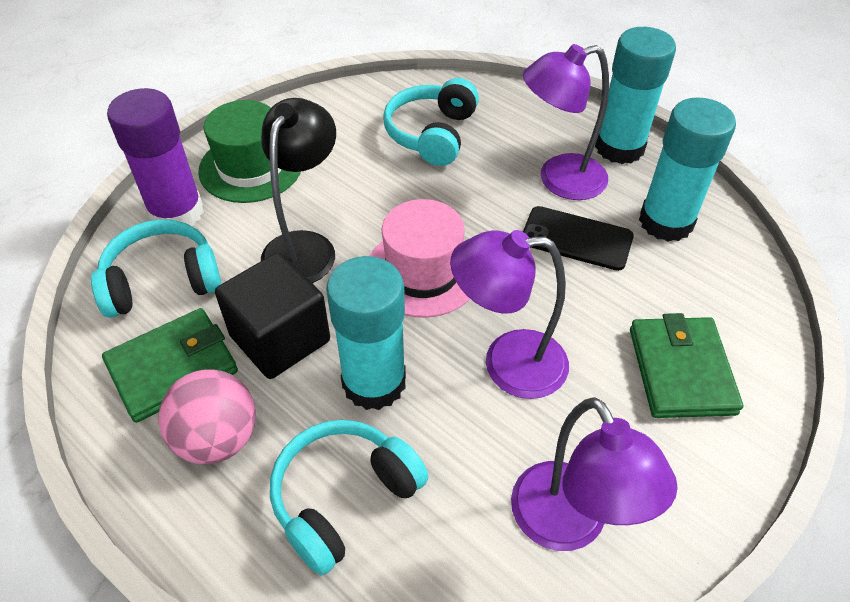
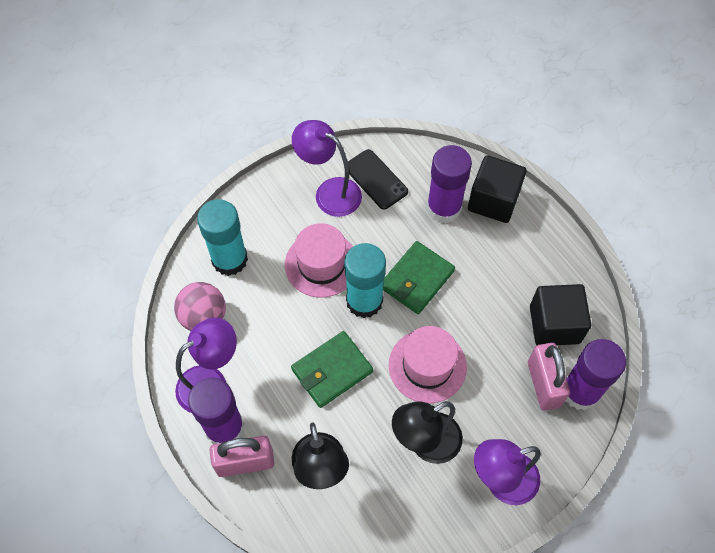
black cube: [215,252,330,379] = 1 -> [468,155,526,223] [530,284,591,345] = 2
black lamp: [261,98,336,283] = 1 -> [292,422,349,489] [392,401,463,464] = 2
green hat: [198,100,301,203] = 1 -> none = 0
pink hat: [369,199,470,318] = 1 -> [285,223,353,298] [389,326,467,404] = 2
pink padlock: none = 0 -> [210,436,274,477] [528,343,570,411] = 2
purple glue stick: [107,88,204,226] = 1 -> [188,378,244,444] [427,145,472,223] [566,339,626,410] = 3
turquoise glue stick: [326,256,406,410] [595,27,676,164] [639,97,736,242] = 3 -> [197,199,248,276] [344,243,386,318] = 2
turquoise headphones: [91,219,221,318] [270,420,429,575] [383,78,479,166] = 3 -> none = 0

